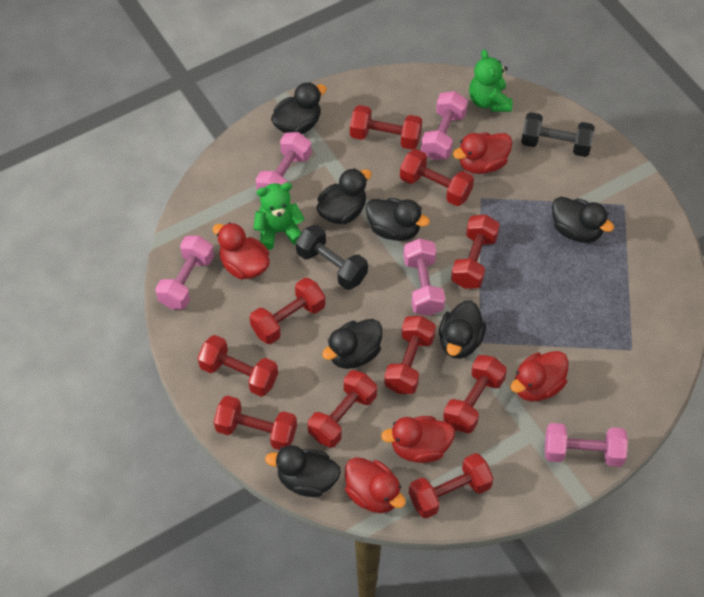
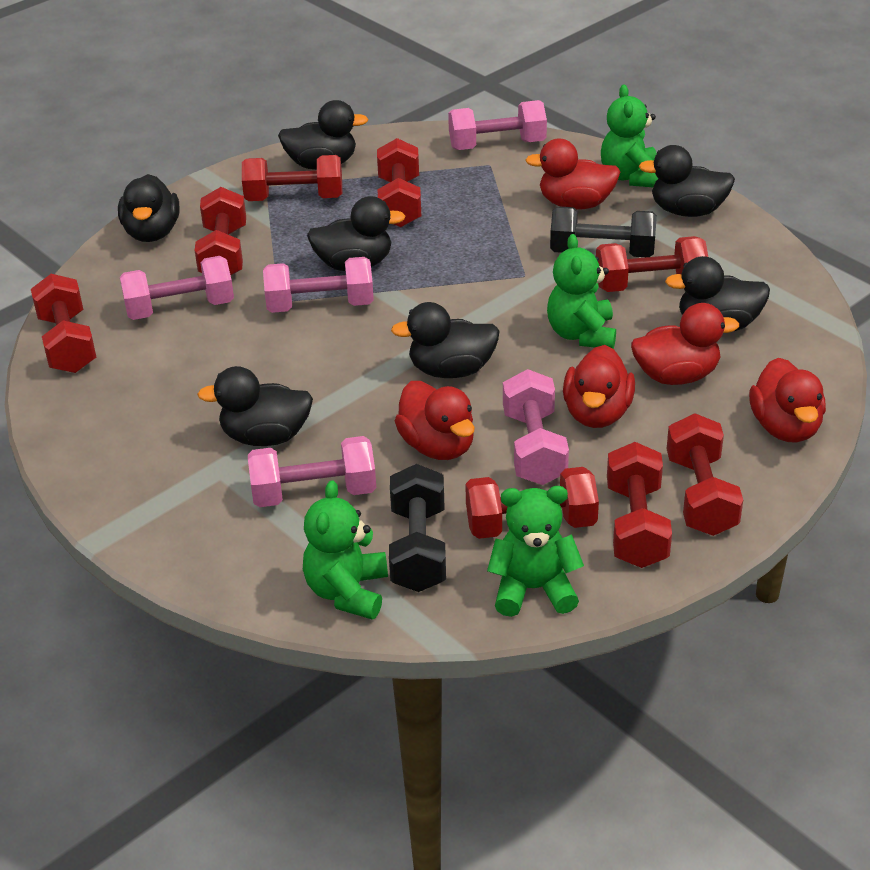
green teddy bear: [253,183,304,250] [469,49,512,112] = 2 -> [303,480,388,620] [487,486,584,617] [547,234,616,349] [601,85,659,187] = 4
red dumbbell: [198,335,278,397] [214,396,297,450] [250,278,325,344] [308,370,377,448] [350,105,422,150] [384,316,436,394] [400,149,474,206] [409,453,493,519] [443,355,507,433] [451,215,500,289] = 10 -> [31,274,96,373] [195,187,246,275] [242,155,342,201] [377,138,421,228] [465,467,599,539] [596,236,708,292] [607,442,672,568] [666,413,743,536] = 8

